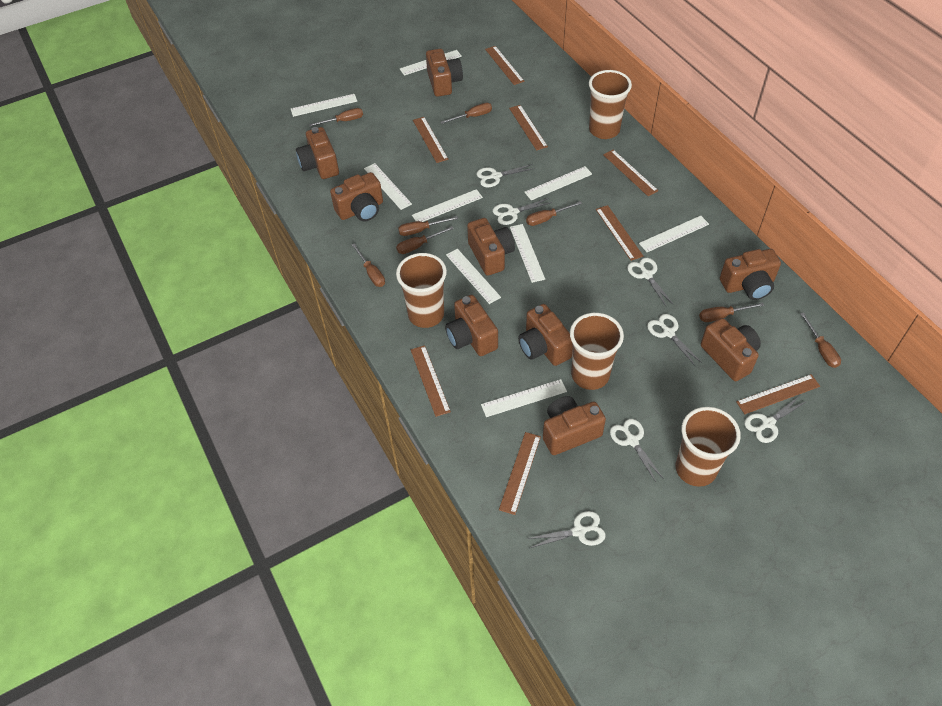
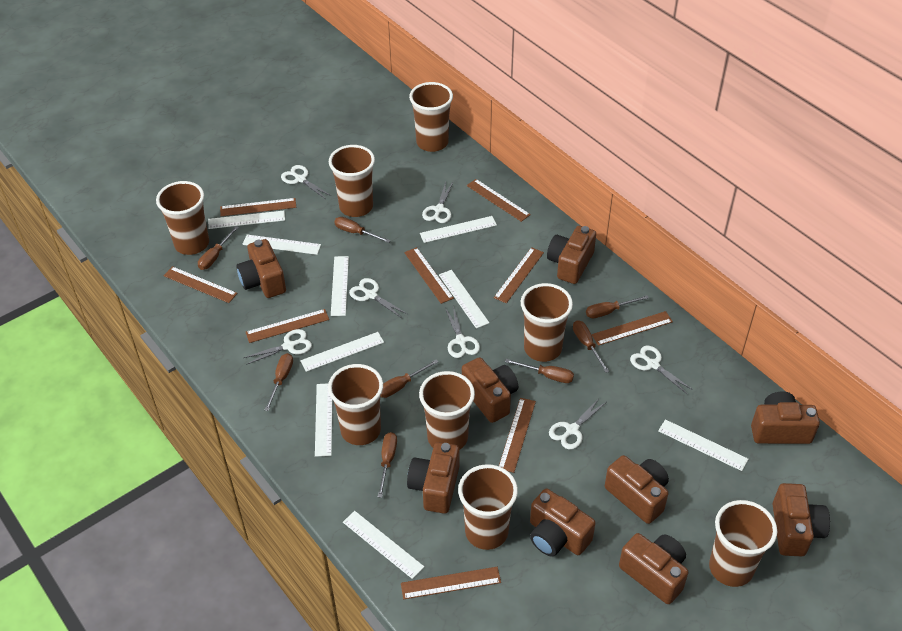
brown cup: [396,253,447,328] [570,313,624,390] [589,70,632,139] [676,407,741,487] = 4 -> [156,181,209,255] [328,364,383,445] [329,145,375,217] [409,82,453,152] [419,371,475,450] [458,464,518,550] [521,283,573,362] [709,500,777,587] = 8
brown ruler: [411,345,451,417] [413,117,448,163] [485,46,524,85] [499,432,541,515] [509,105,548,151] [596,205,643,261] [603,150,658,196] [736,374,820,414] = 8 -> [164,266,237,303] [220,198,296,216] [246,309,329,343] [401,567,501,599] [404,247,454,304] [467,179,531,222] [494,247,544,303] [499,398,536,473] [592,311,673,346] = 9

